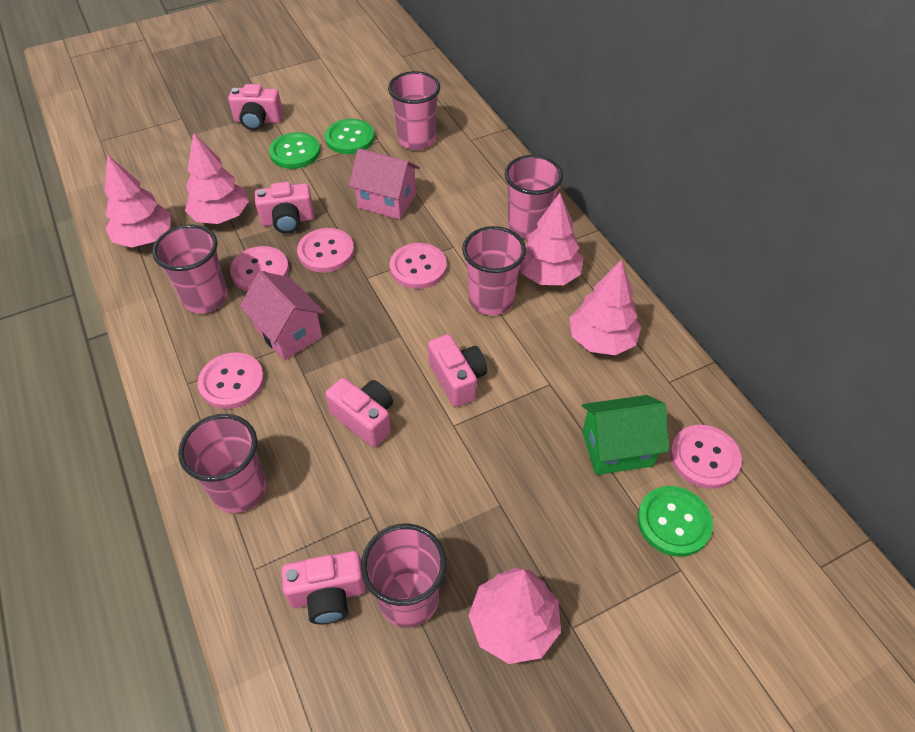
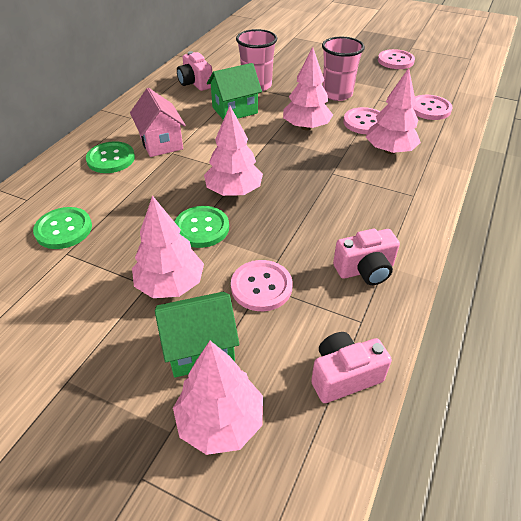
green house: [582,395,669,475] = 1 -> [155,292,240,377] [207,63,262,120] = 2
pink button: [198,352,264,409] [230,246,289,291] [297,228,354,273] [390,243,447,289] [670,425,742,489] = 5 -> [231,260,293,311] [343,107,380,134] [378,49,415,69] [413,95,453,120] = 4
pink camera: [228,84,283,130] [255,182,314,233] [282,551,366,624] [325,378,393,447] [428,334,487,407] = 5 -> [177,51,212,91] [311,332,392,403] [333,229,400,285] = 3
pink cup: [152,224,228,313] [178,414,266,513] [361,523,446,628] [388,71,440,150] [462,226,526,315] [505,155,563,239] = 6 -> [236,29,277,92] [322,37,365,101] = 2
pink house: [240,271,325,360] [349,148,420,220] = 2 -> [130,88,186,157] = 1

